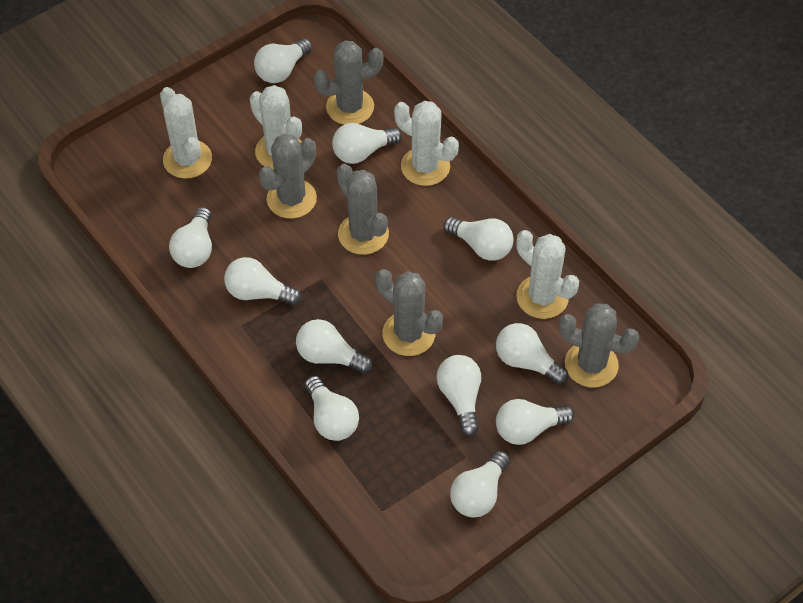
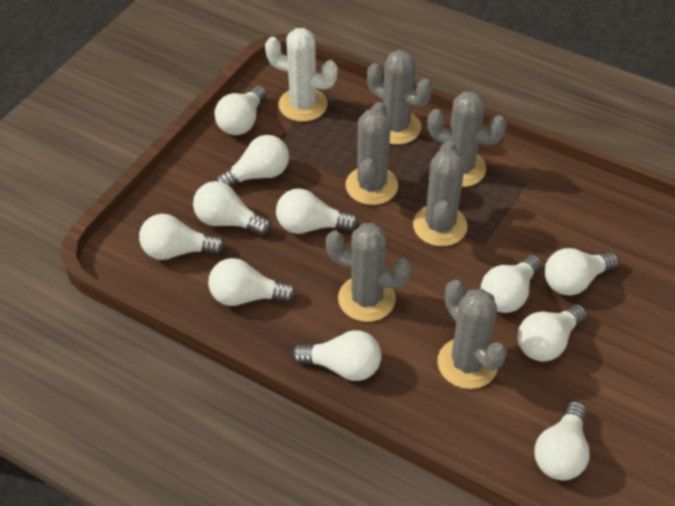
grey cactus: [259,133,317,219] [313,41,384,125] [337,164,389,255] [376,269,443,356] [559,304,640,387] = 5 -> [326,223,412,322] [346,102,398,205] [367,50,432,145] [413,141,468,246] [427,91,507,187] [437,280,507,389] = 6
white cactus: [160,87,212,179] [250,85,302,169] [394,101,459,186] [516,230,579,319] = 4 -> [265,28,338,122] = 1

